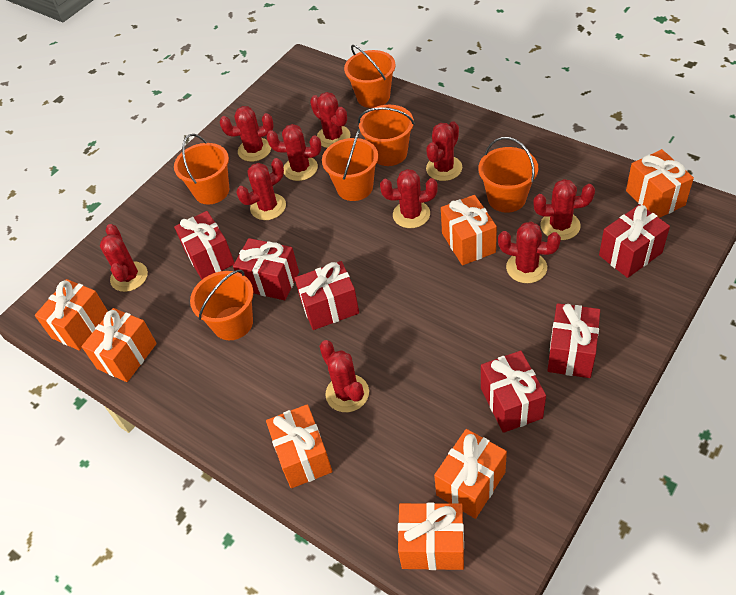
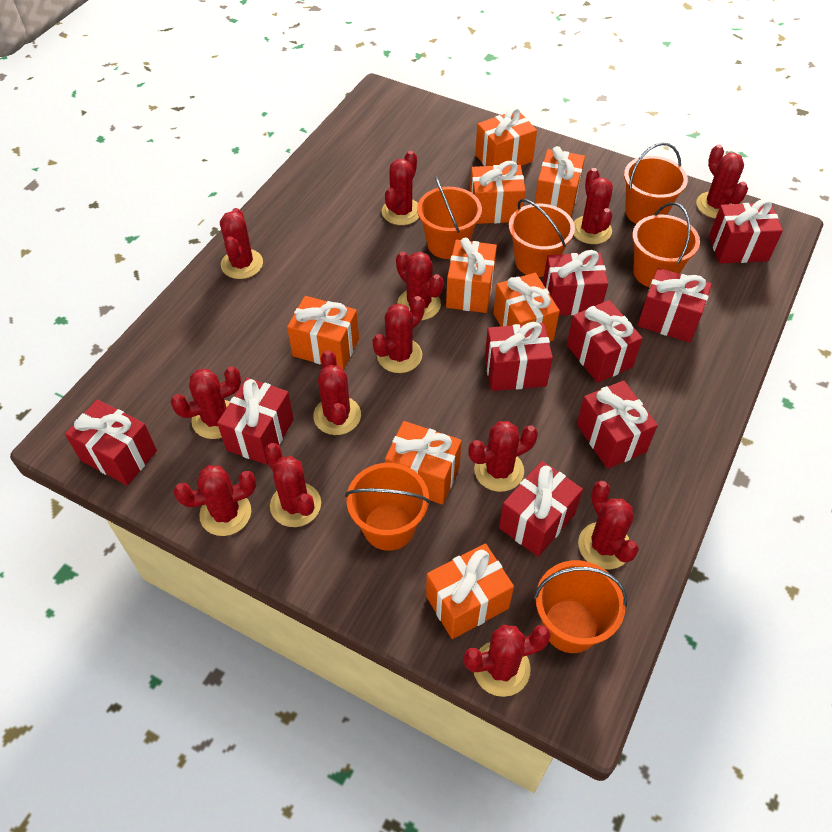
orange gift: [35,279,108,351] [81,308,157,382] [266,404,333,488] [398,502,464,570] [434,429,507,519] [441,195,497,265] [626,149,694,218] = 7 -> [287,296,359,370] [385,421,462,505] [426,543,514,639] [446,238,497,313] [470,161,526,224] [475,107,537,166] [493,273,560,341] [535,146,585,217] = 8
red cactus: [100,224,148,292] [220,106,274,162] [236,158,286,220] [267,124,321,181] [310,92,350,148] [319,340,369,412] [380,169,438,228] [426,121,462,181] [498,222,561,283] [533,179,595,240] = 10 -> [170,366,241,439] [173,465,256,536] [220,208,263,279] [265,443,321,527] [313,350,361,435] [372,296,425,373] [382,151,419,225] [396,252,444,320] [463,625,551,697] [468,421,538,492] [574,168,613,244] [578,481,639,570] [696,144,748,219] = 13
red gift: [174,211,235,280] [233,238,299,300] [294,261,359,330] [481,351,546,433] [547,303,600,378] [599,204,670,278] = 6 -> [65,400,157,485] [217,378,294,465] [485,322,553,391] [499,461,583,557] [543,250,608,315] [567,300,643,383] [577,381,658,469] [637,268,712,343] [709,199,783,264] = 9

